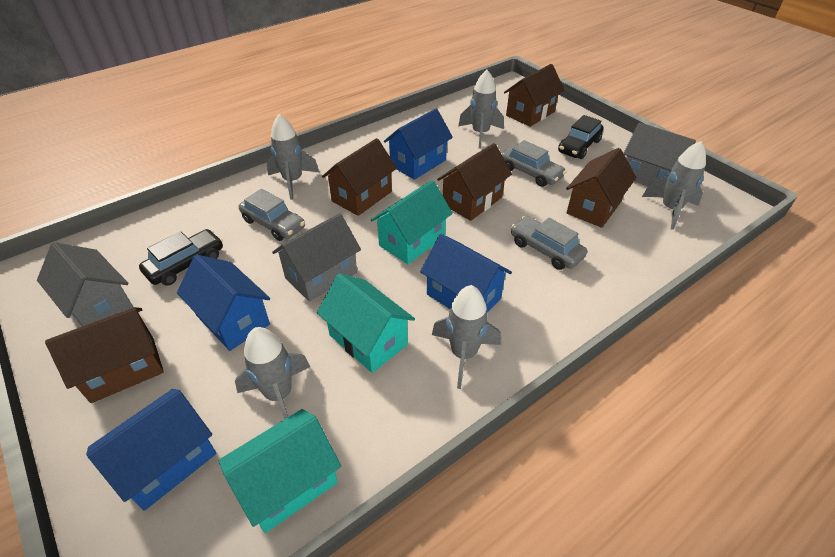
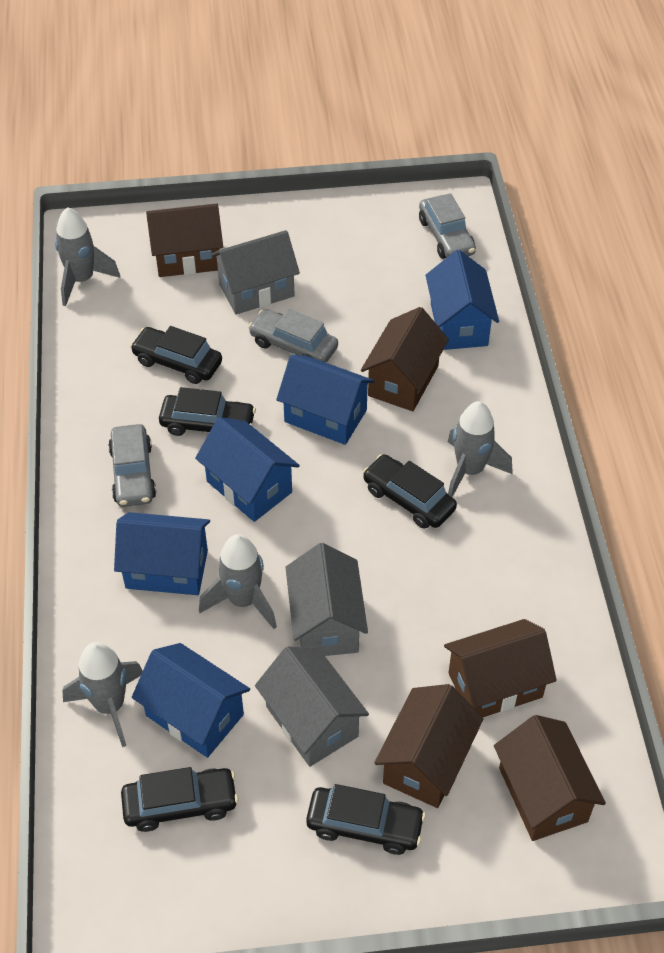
black car: [139,229,223,286] [558,115,604,159] = 2 -> [121,767,238,832] [130,326,222,384] [159,387,256,436] [306,784,426,855] [363,454,457,529] = 5
blue house: [86,389,217,511] [177,255,270,351] [384,108,453,180] [420,234,512,312] = 4 -> [114,512,210,595] [132,643,250,758] [195,417,300,522] [276,355,374,445] [426,250,499,350] = 5
grey rocket: [235,327,310,419] [267,114,319,200] [432,285,501,389] [458,70,504,149] [642,141,706,230] = 5 -> [55,207,120,306] [62,642,143,747] [199,534,277,629] [448,401,513,497] = 4
turquoise house: [219,409,341,533] [317,273,415,373] [371,180,453,264] = 3 -> none = 0

